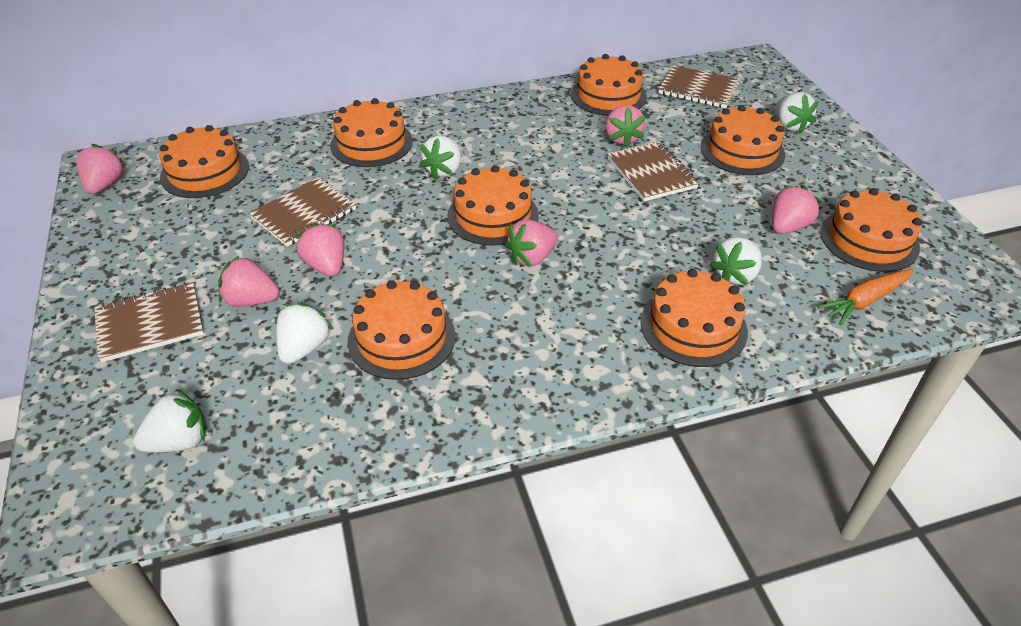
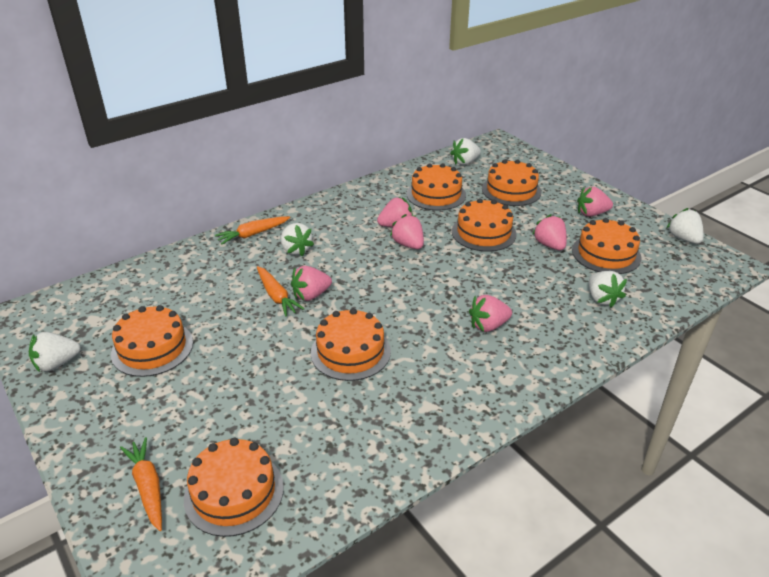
brown notebook: [94,282,204,362] [249,177,356,247] [607,141,699,201] [659,65,740,108] = 4 -> none = 0
orange cake: [159,125,249,198] [330,98,413,167] [347,280,455,380] [447,165,539,246] [571,54,647,116] [640,269,748,367] [700,105,785,175] [820,188,922,272] = 8 -> [111,305,193,377] [184,438,284,537] [311,308,391,381] [407,163,466,211] [452,198,517,252] [482,160,541,206] [572,218,641,274] = 7
orange carrot: [818,269,913,325] = 1 -> [120,437,162,531] [215,216,290,244] [257,266,305,317] = 3

